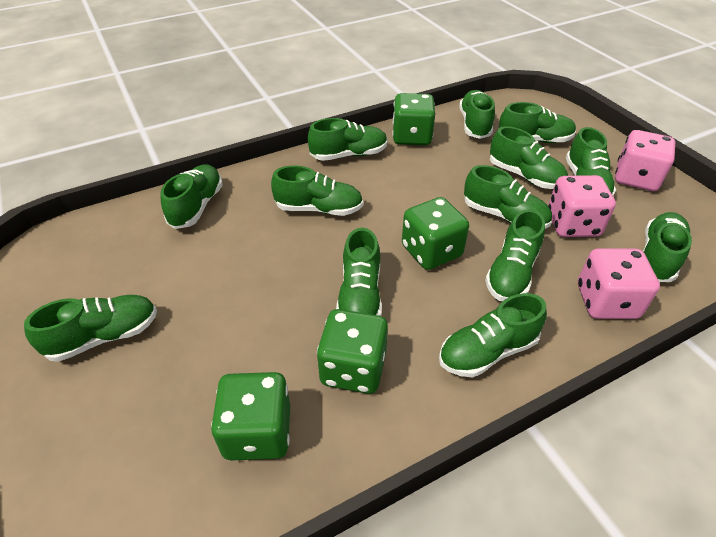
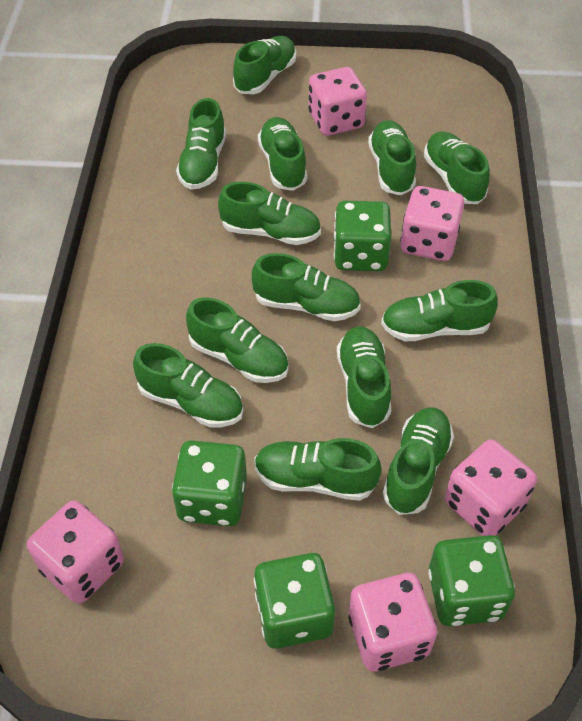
pink dice: [548,175,616,237] [578,248,660,319] [615,130,675,191] = 3 -> [27,501,124,604] [308,67,367,136] [348,573,437,672] [400,186,464,261] [445,439,537,536] = 5

